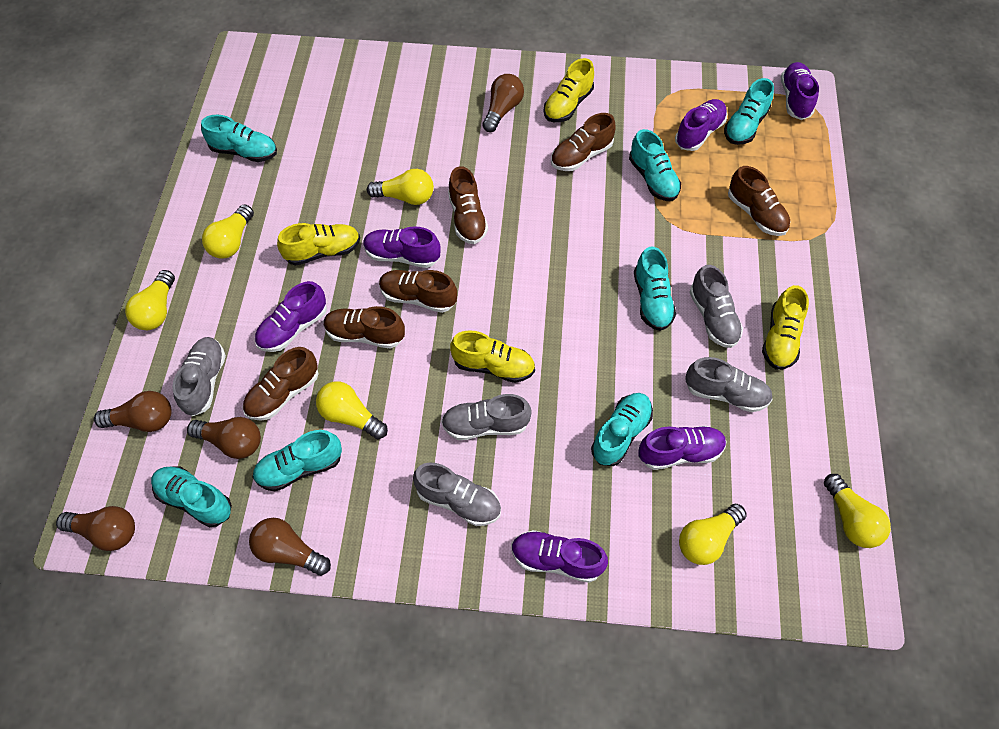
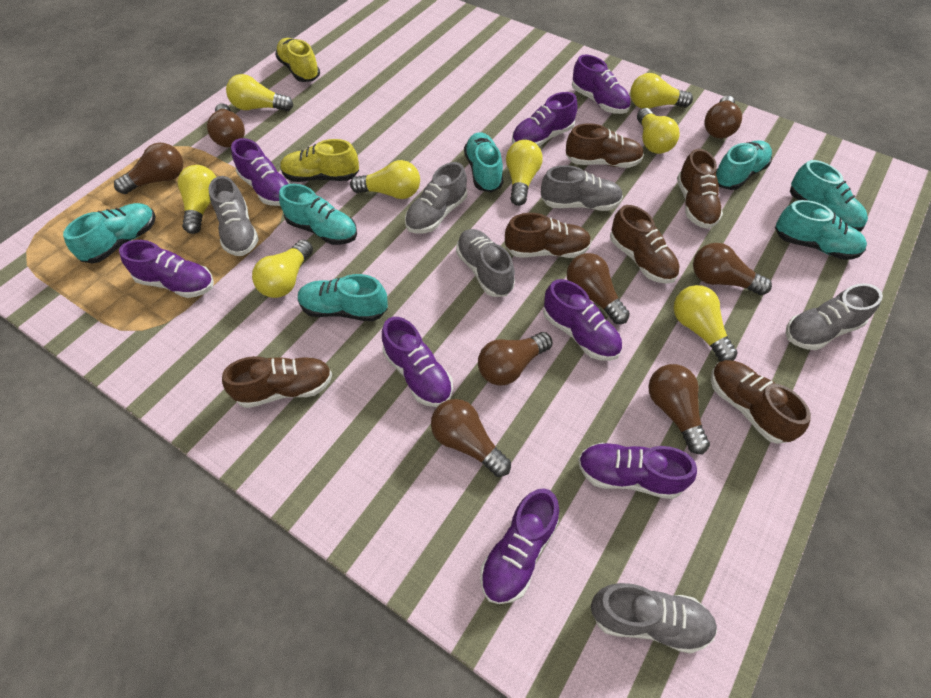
brown light bulb: [56,506,135,551] [94,391,172,432] [187,417,261,459] [249,518,331,576] [482,74,524,132] = 5 -> [114,142,183,194] [207,104,245,148] [431,399,511,477] [478,332,553,386] [567,253,630,324] [649,364,710,454] [693,243,772,295] [705,96,742,138] = 8
grey shoe: [172,337,226,416] [413,463,501,526] [441,394,532,440] [685,357,772,412] [689,265,743,348] = 5 -> [208,176,259,256] [405,162,467,233] [456,229,515,297] [541,165,623,211] [591,583,717,654] [785,283,883,350] = 6
purple shoe: [255,281,327,352] [363,226,440,268] [511,530,608,583] [638,426,726,470] [675,99,727,151] [781,62,819,120] = 6 -> [119,240,214,298] [231,138,291,206] [382,317,453,407] [480,488,559,604] [512,92,577,147] [543,279,622,361] [572,55,631,114] [578,443,697,499] = 8
yellow light bulb: [125,270,175,330] [202,204,254,259] [316,381,388,439] [367,169,434,205] [679,504,747,565] [824,474,891,548] = 6 -> [178,165,216,234] [226,74,293,111] [252,240,313,298] [350,160,420,199] [506,140,543,206] [630,73,693,109] [637,108,680,154] [674,285,738,362] = 8
yellow shoe: [277,223,360,266] [450,330,535,383] [544,58,594,122] [762,285,809,370] = 4 -> [275,38,320,82] [280,139,359,182] = 2

